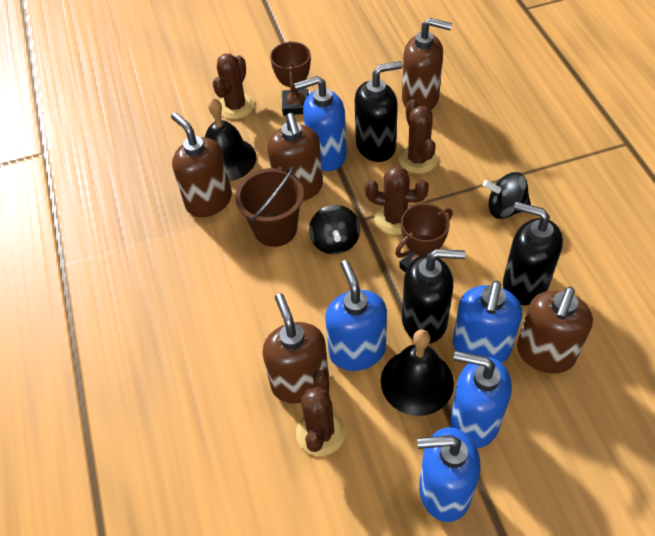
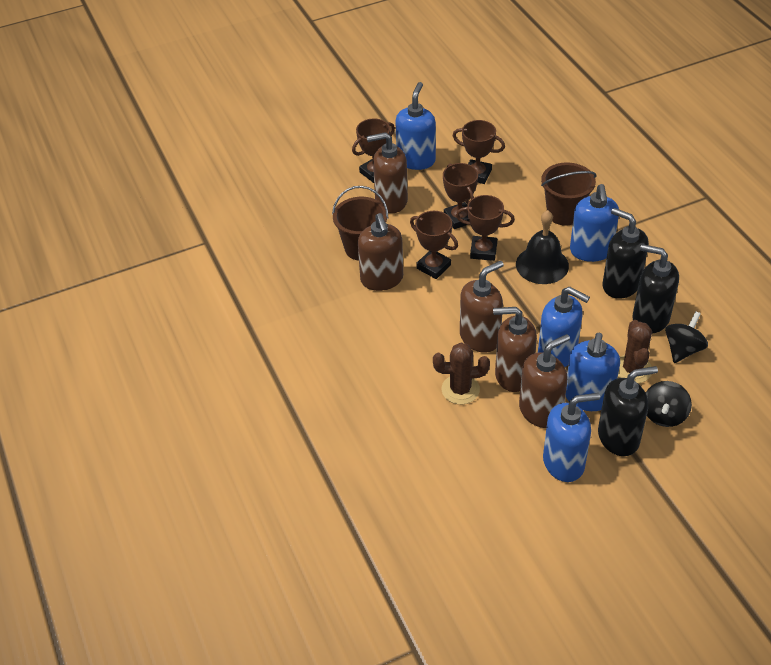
black bell: [205,98,256,181] [381,329,454,416] = 2 -> [516,210,569,284] = 1
brown bucket: [235,167,304,247] = 1 -> [332,186,388,261] [541,162,596,226] = 2
brown cactus: [213,54,254,119] [296,370,346,456] [365,166,429,235] [398,99,438,174] = 4 -> [433,343,490,404] [618,320,652,383] = 2
brown trophy: [270,41,311,115] [395,203,453,272] = 2 -> [352,118,395,183] [410,211,458,279] [443,163,478,229] [453,120,505,184] [456,195,515,261] = 5

